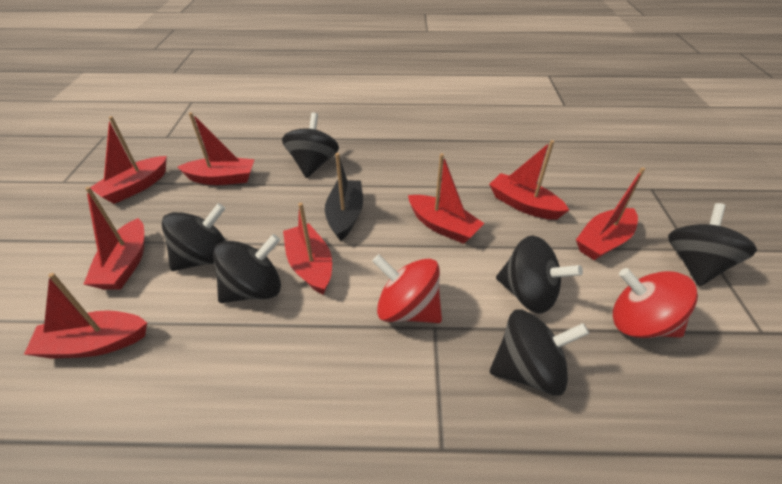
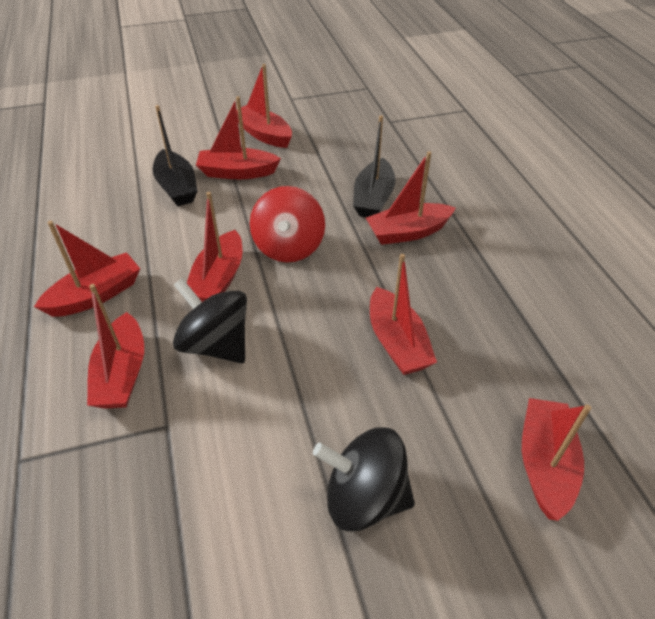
black boat: [325,153,363,241] = 1 -> [153,105,197,206] [353,115,396,217] = 2
black spinning top: [162,203,226,271] [213,234,281,303] [282,113,339,178] [490,309,590,396] [496,235,583,314] [668,203,757,286] = 6 -> [173,278,247,363] [313,428,415,532] = 2
red spinning top: [372,254,442,323] [613,268,698,338] = 2 -> [250,186,325,262] = 1

